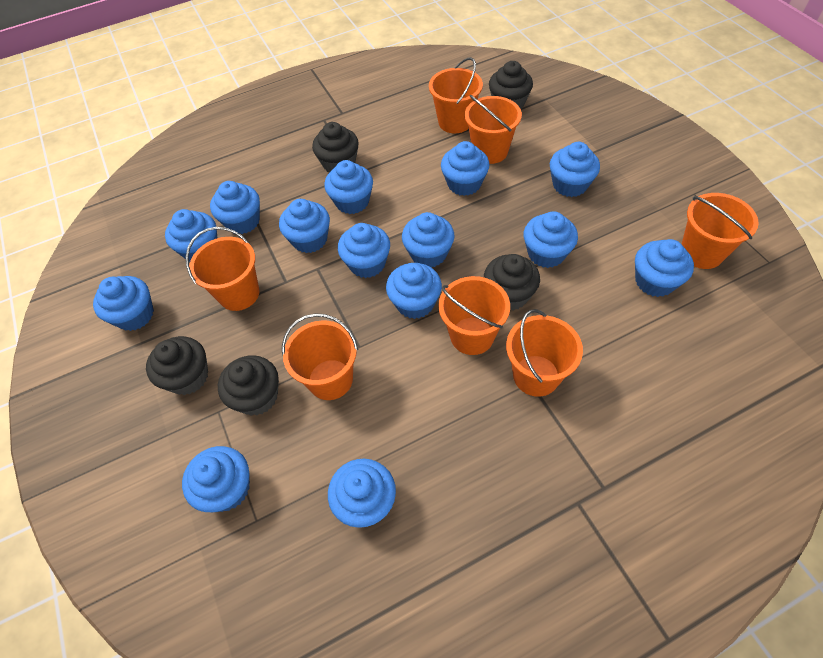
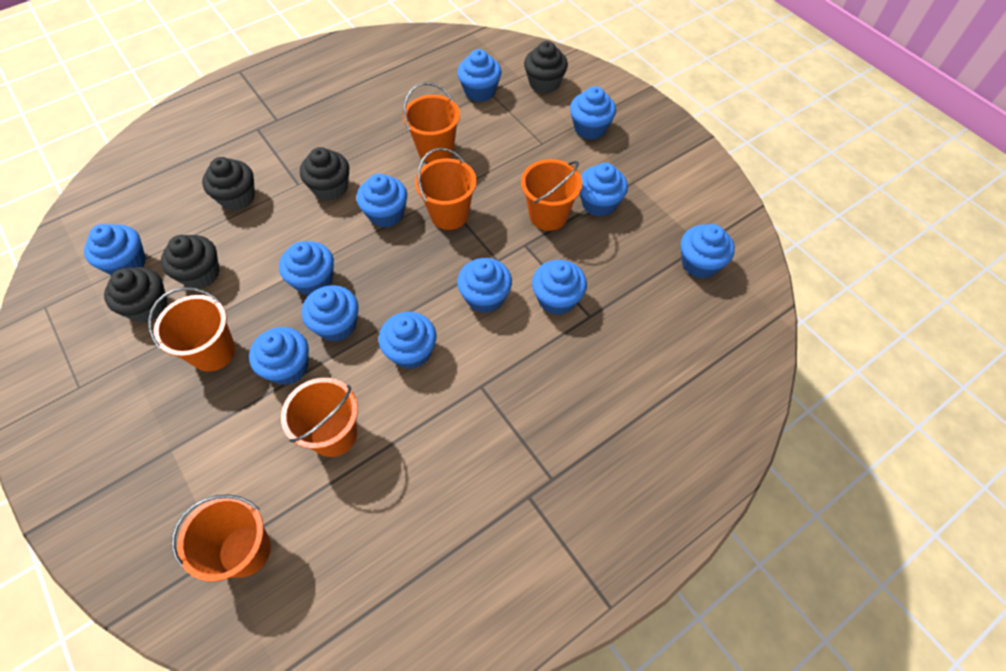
blue cupcake: [93,276,154,331] [165,209,217,262] [182,446,250,513] [210,181,260,234] [279,199,330,253] [324,160,373,214] [328,459,396,528] [338,223,390,278] [386,263,442,319] [402,212,455,267] [441,141,489,196] [523,211,578,268] [550,142,600,197] [635,239,694,297] = 14 -> [84,224,146,275] [249,327,309,385] [279,241,334,296] [302,285,359,342] [357,174,407,228] [379,312,436,369] [457,49,502,102] [457,258,512,313] [532,260,587,315] [570,86,616,140] [580,163,628,217] [681,224,735,278] = 12
orange bucket: [186,227,259,311] [282,313,358,400] [429,57,483,133] [438,276,510,355] [465,95,522,164] [506,309,583,397] [682,193,759,269] = 7 -> [148,287,235,372] [172,494,271,581] [281,378,358,457] [403,82,460,163] [415,148,477,230] [521,159,582,231] = 6

